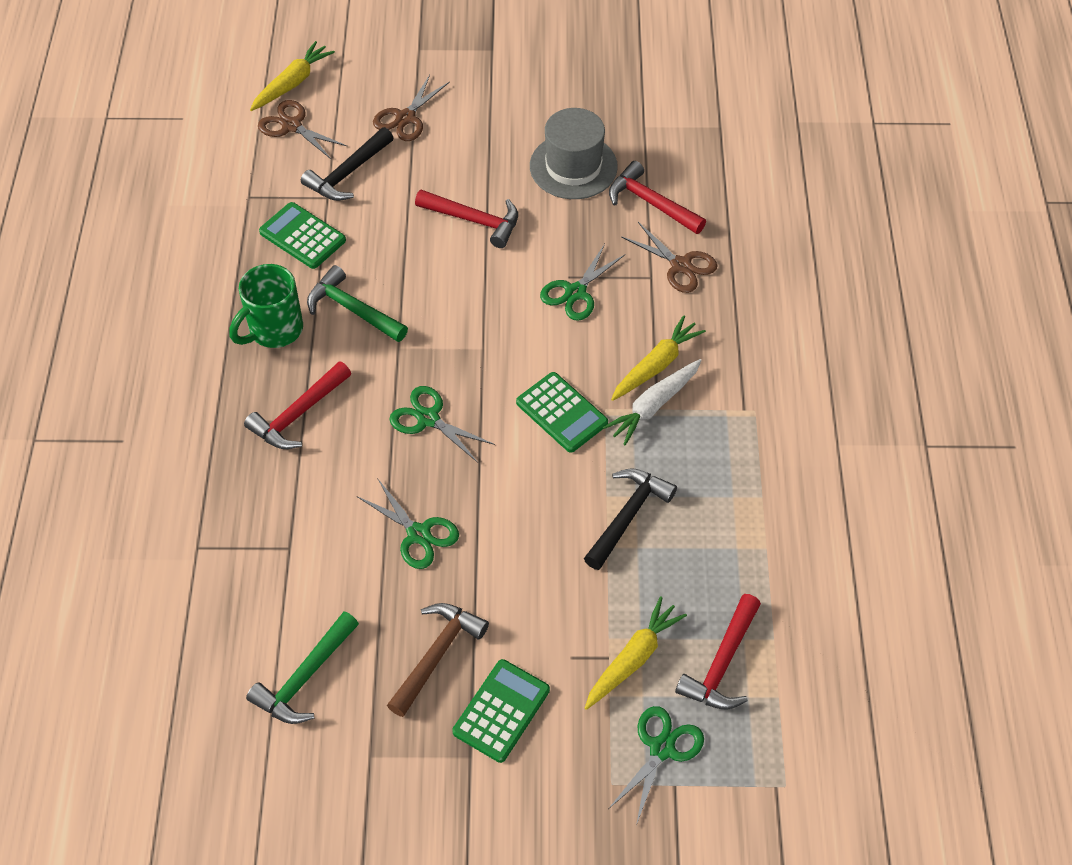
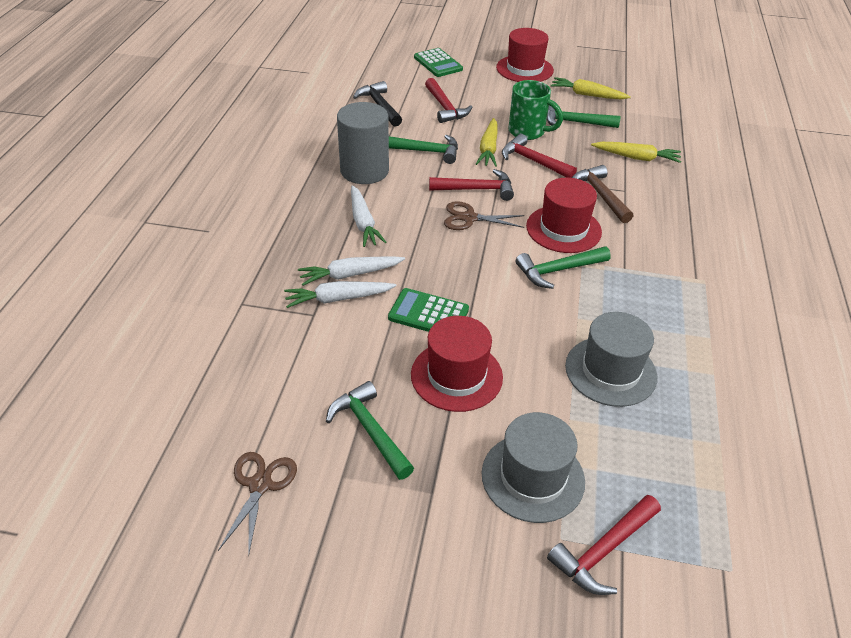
black hammer: [301,127,394,201] [584,468,677,570] = 2 -> [353,81,402,126] = 1
brown scissors: [258,100,348,159] [373,75,450,141] [621,222,718,293] = 3 -> [218,452,297,557] [444,201,524,230] = 2
green calculator: [259,202,346,269] [452,659,550,763] [516,372,608,453] = 3 -> [388,288,469,332] [414,48,463,77] = 2
green hammer: [246,612,359,724] [307,265,408,342] = 2 -> [326,381,414,480] [389,135,458,164] [516,246,611,289] [547,102,621,128] = 4
green scissors: [357,478,459,569] [389,386,495,463] [540,244,626,321] [608,706,704,825] = 4 -> none = 0
grey cylinder: none = 0 -> [337,102,389,184] = 1
grey hat: [530,108,618,199] = 1 -> [482,412,585,523] [565,312,657,407] = 2
red hat: none = 0 -> [411,316,503,412] [496,28,554,82] [526,178,602,253] = 3
white carrot: [603,359,702,445] = 1 -> [284,281,396,308] [298,256,405,286] [351,185,387,247] = 3

